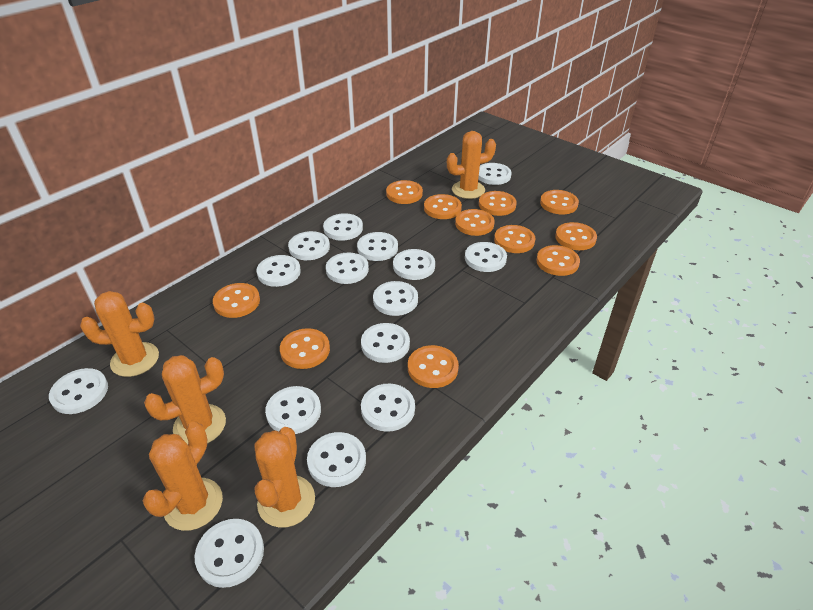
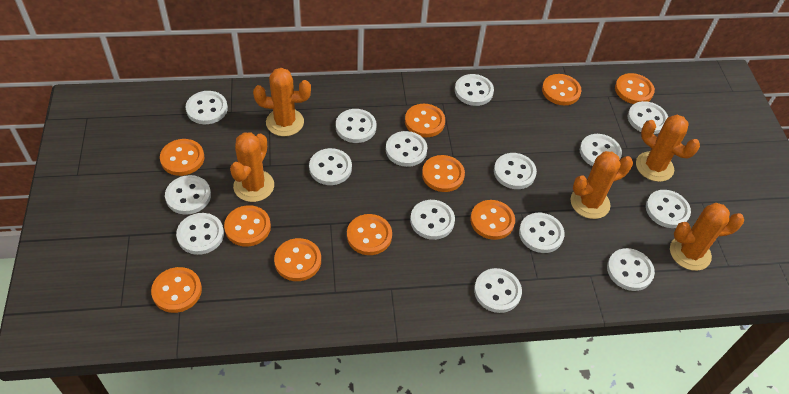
orange button: [213,283,260,318] [280,328,330,369] [386,180,423,204] [408,345,459,388] [424,194,462,219] [455,209,495,236] [479,191,517,216] [494,225,535,253] [536,245,580,276] [540,190,579,214] [555,222,597,250] = 11 -> [151,267,202,313] [160,139,205,176] [224,205,271,247] [274,238,321,281] [347,214,392,255] [405,104,445,137] [422,155,465,192] [470,200,515,240] [542,74,581,105] [615,73,655,104] = 10

